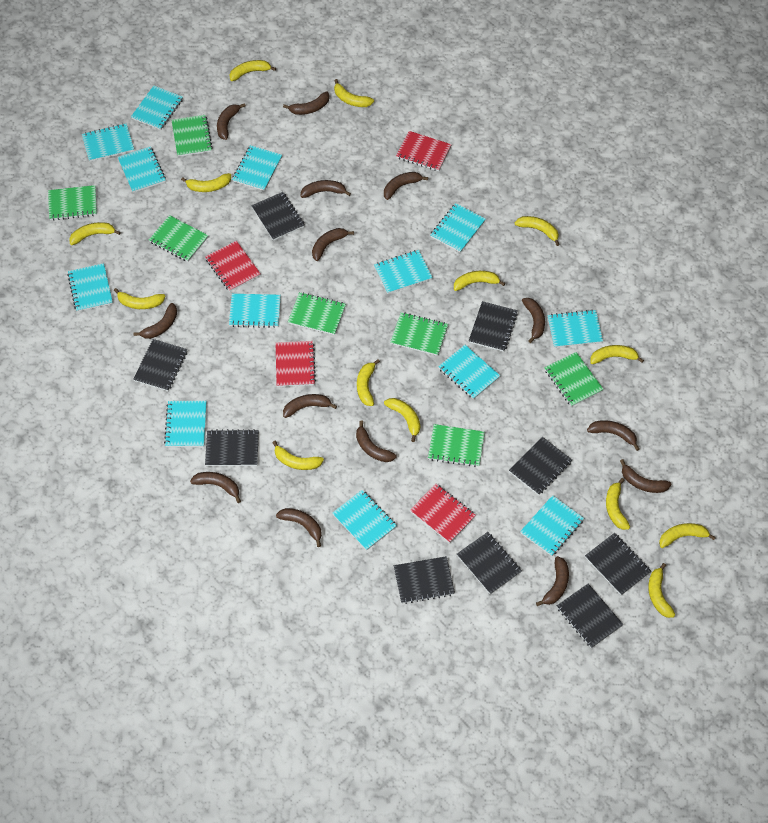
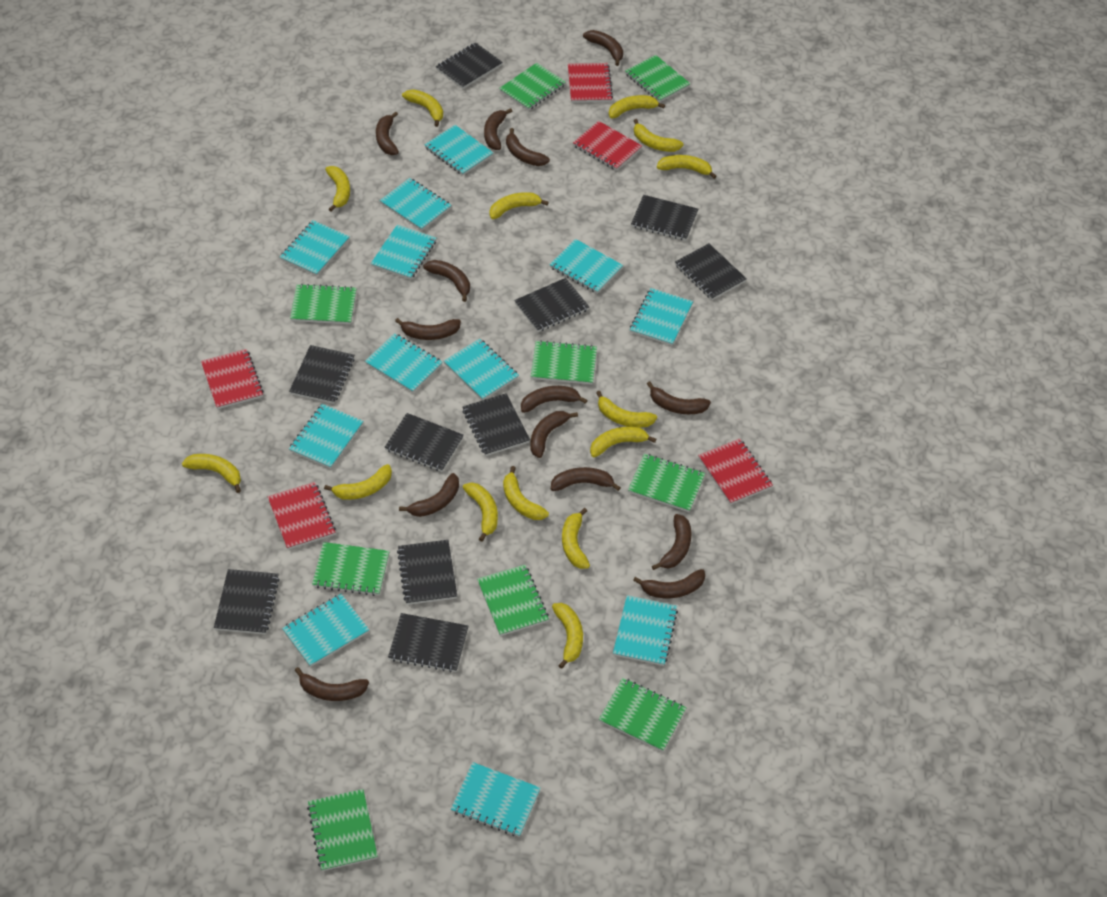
black notebook: [133,339,188,391] [205,429,259,466] [251,192,305,241] [394,556,455,604] [457,532,522,595] [469,301,518,352] [509,437,572,495] [557,584,624,648] [585,533,651,595] = 9 -> [214,569,280,634] [289,345,354,404] [385,413,464,472] [388,613,468,672] [397,540,457,605] [436,43,503,89] [463,393,530,456] [514,278,589,332] [631,195,698,241] [675,243,747,300] = 10
green notebook: [48,185,97,220] [149,215,208,262] [172,115,213,157] [288,292,346,335] [390,312,448,356] [428,424,485,467] [544,352,604,407] = 7 -> [290,284,357,324] [307,789,378,871] [312,542,390,596] [477,565,549,636] [499,63,566,110] [531,340,597,385] [599,678,686,752] [625,55,691,103] [628,453,705,512] = 9
red notebook: [205,241,261,291] [275,341,316,387] [396,131,452,171] [410,484,476,543] = 4 -> [201,349,263,409] [268,482,336,550] [568,63,613,103] [573,121,642,171] [698,438,773,505] = 5
turquoise notebook: [67,263,113,312] [82,123,134,162] [118,146,166,193] [131,86,183,130] [164,401,206,447] [229,294,281,328] [232,145,282,191] [332,490,397,550] [374,250,433,294] [431,203,486,253] [438,345,500,399] [520,495,584,556] [547,309,603,348] = 13 -> [280,220,350,276] [282,594,369,667] [289,404,363,469] [365,333,442,393] [371,225,436,280] [380,178,451,231] [424,125,493,175] [444,339,519,400] [451,762,541,837] [549,239,623,294] [613,595,678,666] [630,288,693,346] = 12

